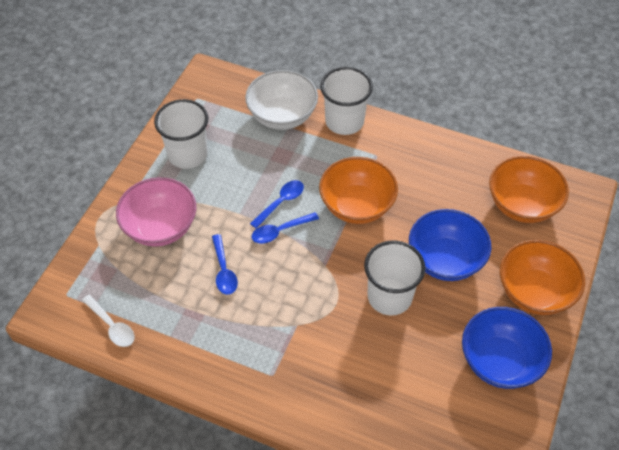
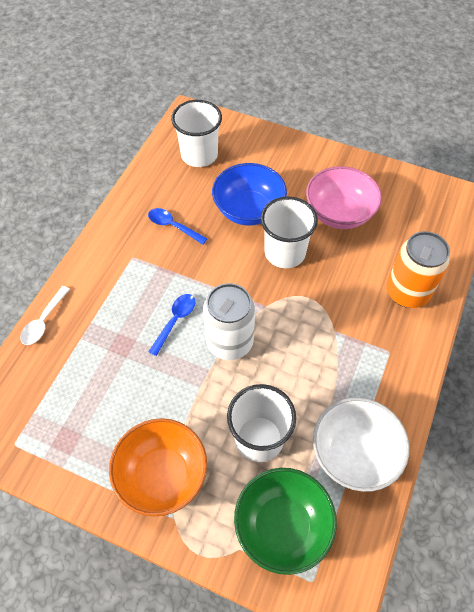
blue bowl: [409,209,491,281] [462,307,552,389] = 2 -> [212,163,287,226] = 1
blue spoon: [212,234,238,295] [250,180,304,229] [251,212,319,244] = 3 -> [148,208,207,245] [148,294,195,356] = 2
green bowl: none = 0 -> [234,468,337,575] = 1
orange bowl: [319,157,398,224] [489,156,569,223] [500,240,585,315] = 3 -> [109,418,207,516] = 1
orange can: none = 0 -> [387,231,450,308] = 1
white can: none = 0 -> [203,283,255,360] = 1

